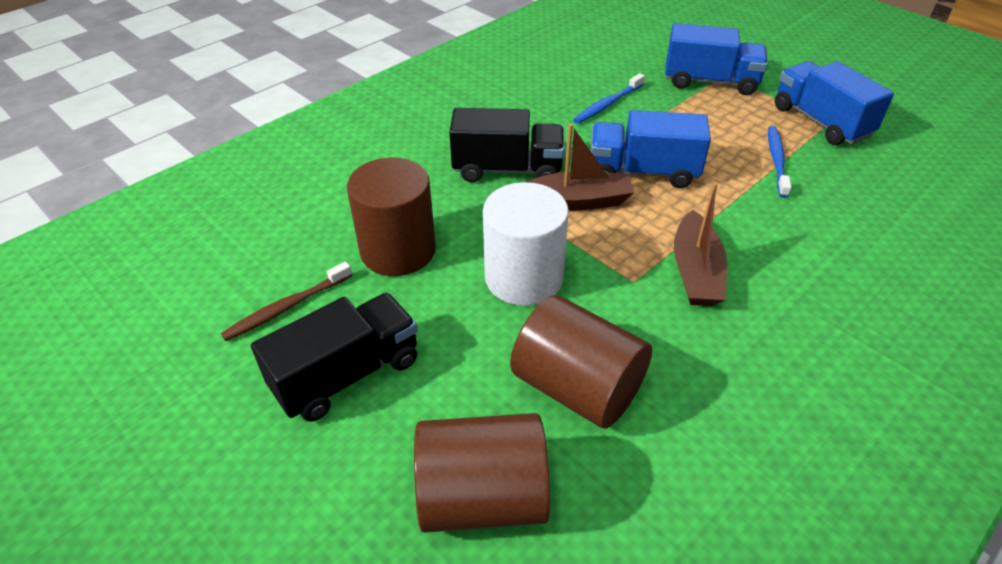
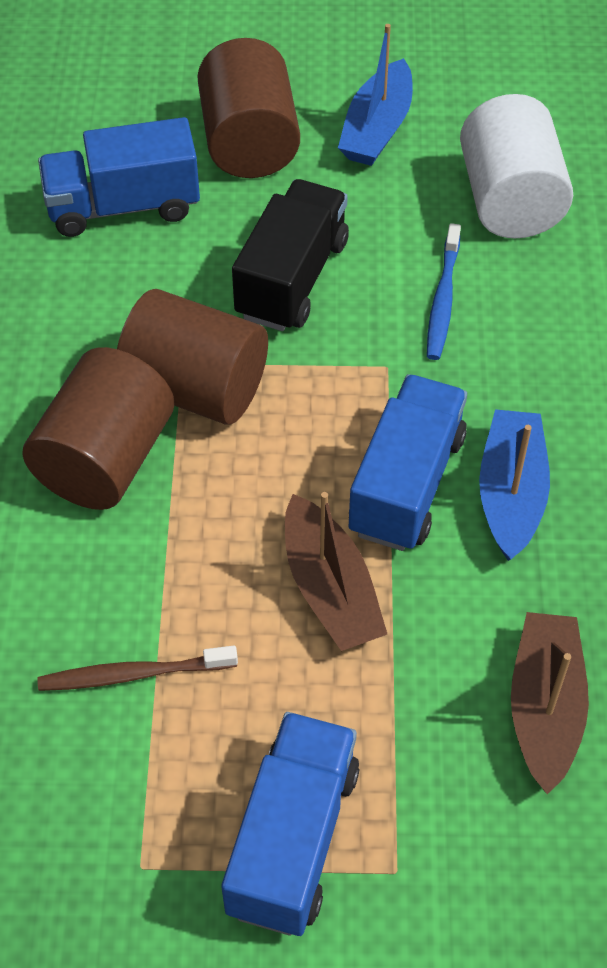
black truck: [251,293,418,422] [449,108,564,182] = 2 -> [232,179,349,331] = 1
blue boat: none = 0 -> [338,24,413,166] [479,409,550,561] = 2
blue toothbrush: [573,73,645,124] [768,126,792,198] = 2 -> [427,223,461,360] = 1

